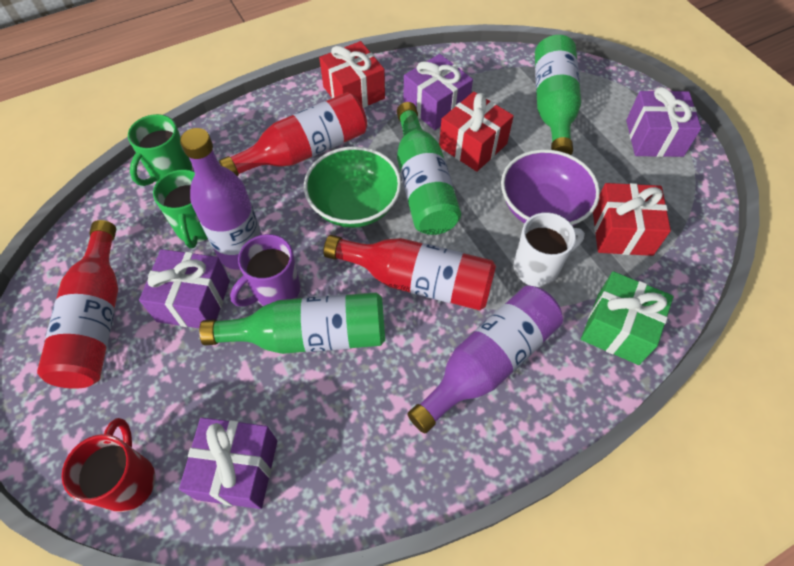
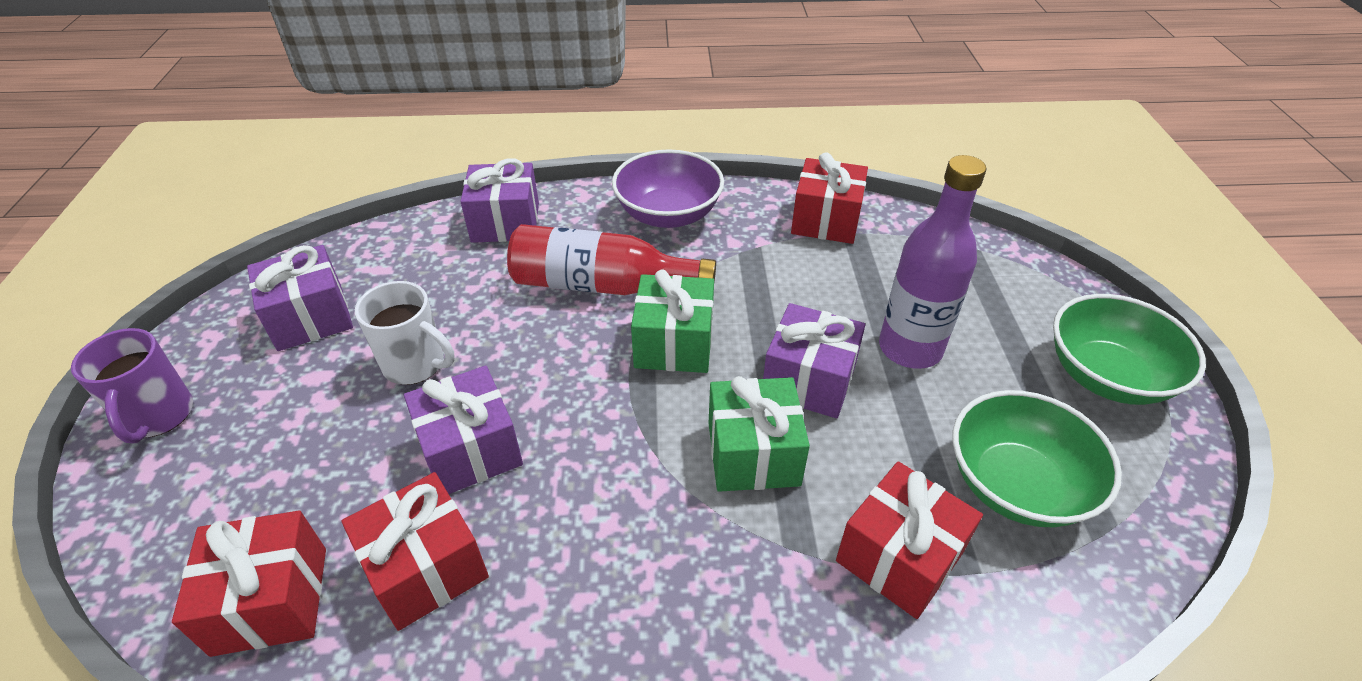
green bottle: [199,292,385,354] [397,102,461,235] [535,35,581,155] = 3 -> none = 0
green bowl: [304,146,401,228] = 1 -> [953,390,1122,527] [1053,294,1206,405] = 2
green gift: [581,271,674,365] = 1 -> [631,270,714,373] [708,376,810,492] = 2
green mug: [128,114,192,186] [153,169,208,248] = 2 -> none = 0
purple bottle: [180,128,262,270] [407,286,563,434] = 2 -> [879,155,986,369] = 1
red bottle: [37,220,118,389] [219,92,367,176] [323,235,496,310] = 3 -> [507,224,716,295] = 1
red gift: [319,41,385,108] [439,92,514,172] [593,183,671,256] = 3 -> [172,511,326,657] [342,472,489,631] [791,152,868,244] [836,461,983,619] = 4
red mug: [62,418,155,512] = 1 -> none = 0

